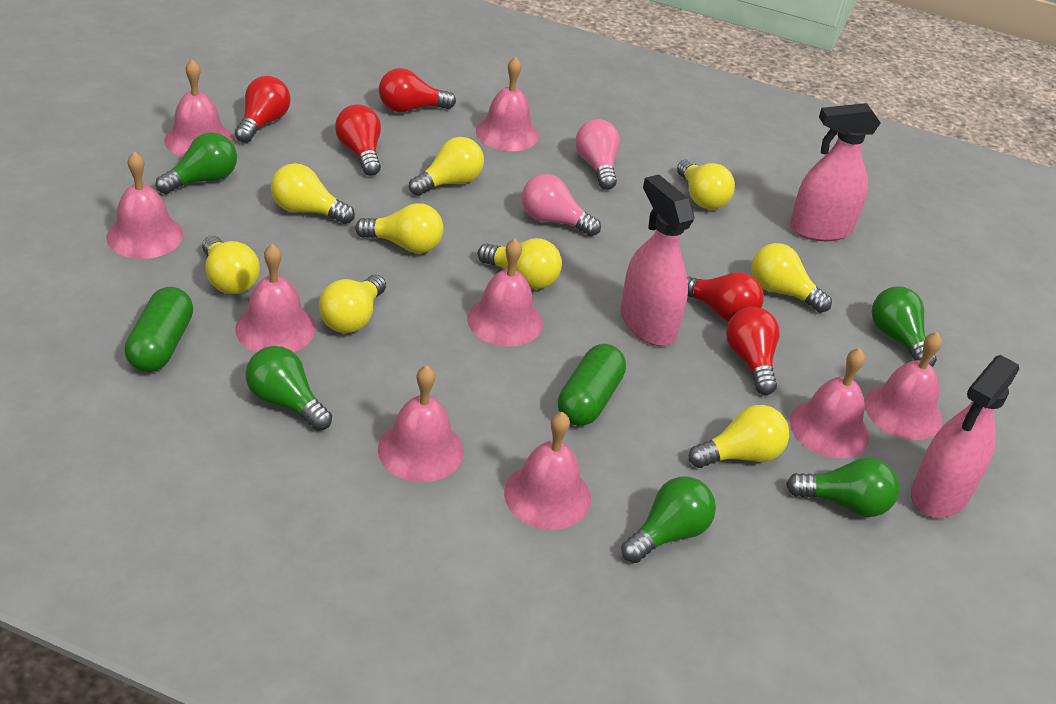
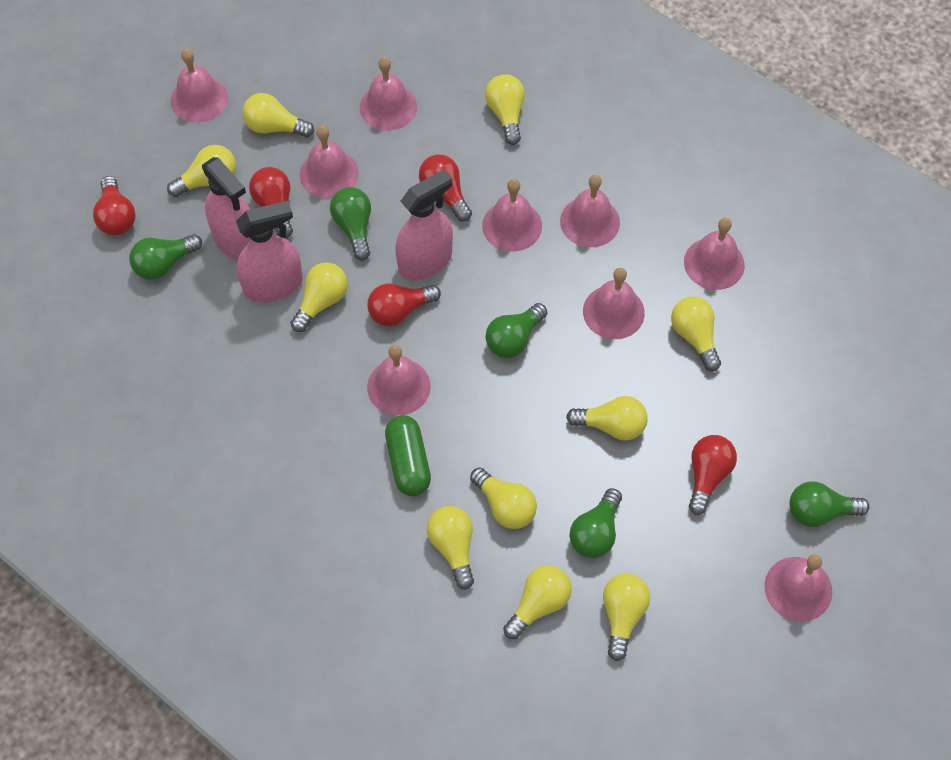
green capsule: [125,287,193,372] [558,344,626,426] = 2 -> [385,415,431,496] = 1
pink light bulb: [522,174,601,236] [575,119,620,190] = 2 -> none = 0
yellow light bulb: [202,236,260,294] [271,163,355,224] [319,275,386,333] [355,203,444,253] [409,137,484,196] [478,238,562,289] [677,160,735,209] [689,405,789,468] [751,243,832,313] = 9 -> [167,145,236,197] [242,93,314,137] [290,262,348,332] [427,506,474,590] [470,467,537,529] [485,74,525,145] [503,565,572,639] [566,396,648,440] [603,573,650,661] [671,297,721,371] = 10

